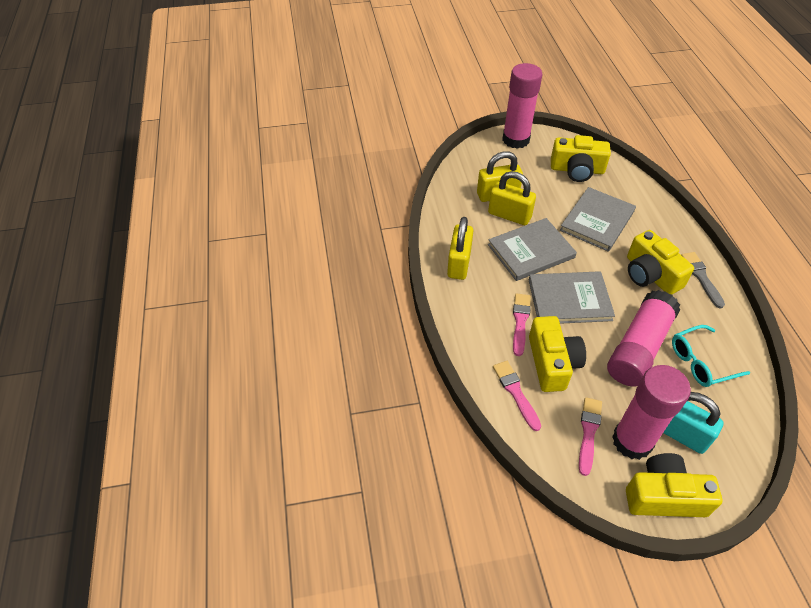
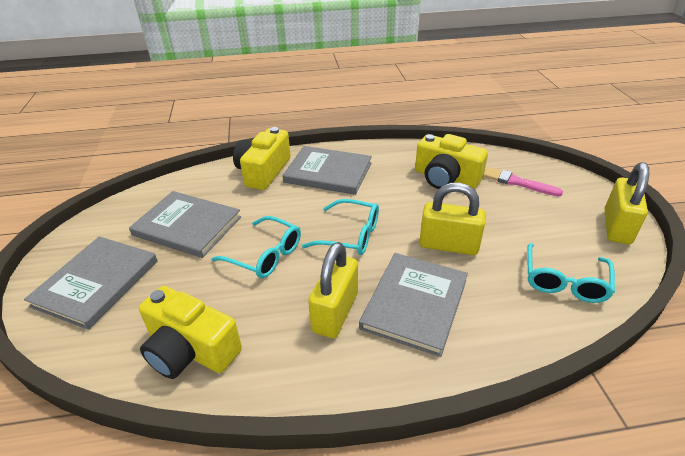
grey book: [488,218,577,281] [529,271,615,324] [560,187,636,252] = 3 -> [24,236,158,330] [129,191,241,258] [283,146,372,195] [359,253,468,357] = 4
grey brush: [681,252,725,308] = 1 -> none = 0
pink brush: [493,361,541,431] [513,293,531,356] [579,397,602,476] = 3 -> [483,167,563,196] = 1
pink glue stick: [502,63,543,149] [607,290,680,386] [612,365,691,460] = 3 -> none = 0
turquoise glasses: [672,325,750,387] = 1 -> [211,216,301,278] [302,199,379,255] [527,243,615,303] = 3
turquoise padlock: [663,392,724,454] = 1 -> none = 0
yellow camera: [529,316,586,392] [551,135,611,182] [626,453,722,517] [627,230,694,294] = 4 -> [139,286,242,379] [233,127,291,190] [415,134,488,189] = 3

